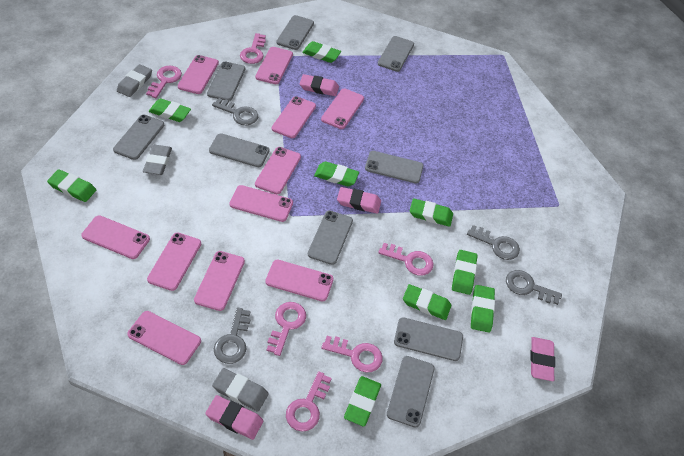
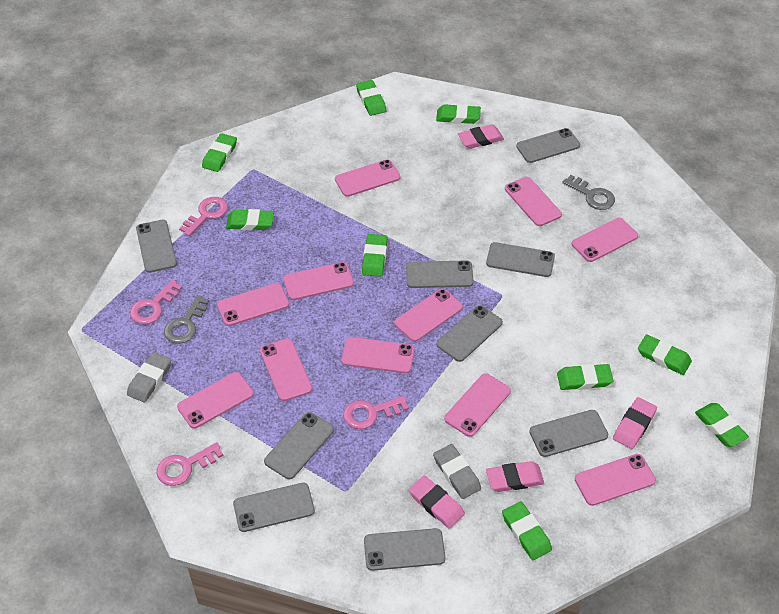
grey eraser: [117,64,152,97] [143,144,172,175] [212,368,269,411] = 3 -> [127,352,171,402] [433,444,481,499] = 2
grey key: [212,98,258,125] [214,308,251,364] [467,225,520,260] [506,270,562,305] = 4 -> [164,295,209,344] [562,175,615,210] = 2
pink key: [146,66,182,98] [240,33,266,64] [267,302,306,356] [286,371,332,431] [321,336,383,372] [378,243,434,276] = 6 -> [130,280,183,324] [157,442,223,486] [179,197,228,236] [343,396,409,429] = 4

